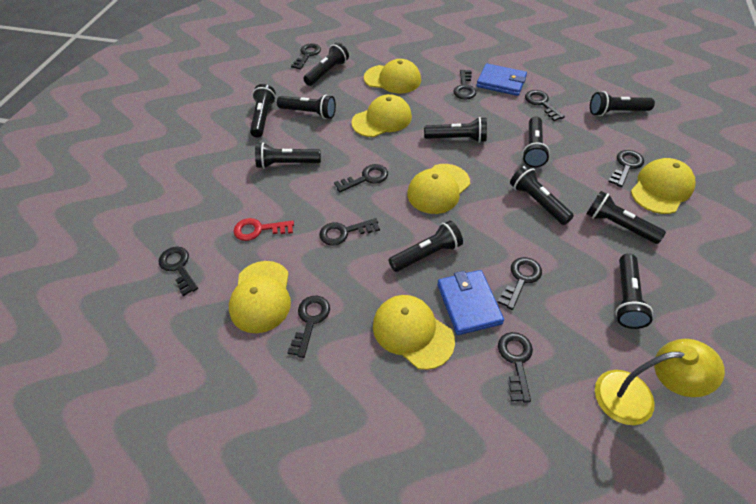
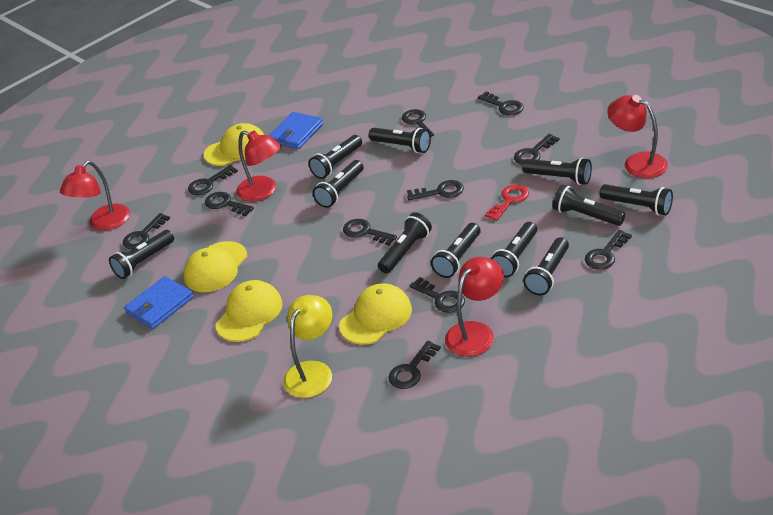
black key: [159,247,198,296] [287,296,330,358] [291,43,321,70] [319,218,380,246] [334,164,388,193] [454,70,476,100] [497,257,542,310] [498,332,533,403] [525,90,565,121] [608,150,644,187] = 10 -> [123,213,170,250] [188,165,238,195] [205,192,254,216] [343,219,397,246] [388,341,441,389] [402,109,434,137] [407,180,464,200] [409,277,465,313] [478,91,524,115] [514,134,559,164] [585,230,632,270] = 11
red lamp: none = 0 -> [60,161,130,230] [236,130,281,202] [445,257,504,357] [607,95,668,178] = 4
yellow cap: [229,261,291,333] [351,94,412,137] [364,59,421,94] [373,295,455,370] [407,164,470,214] [631,158,695,214] = 6 -> [183,241,247,292] [204,123,264,166] [216,280,283,342] [339,283,412,345] = 4

